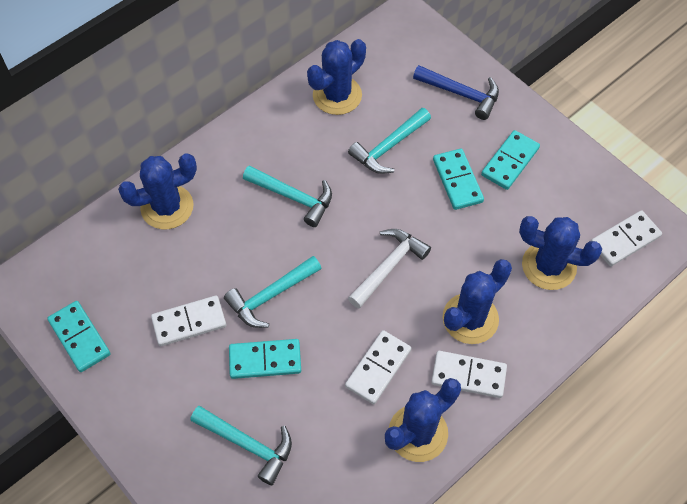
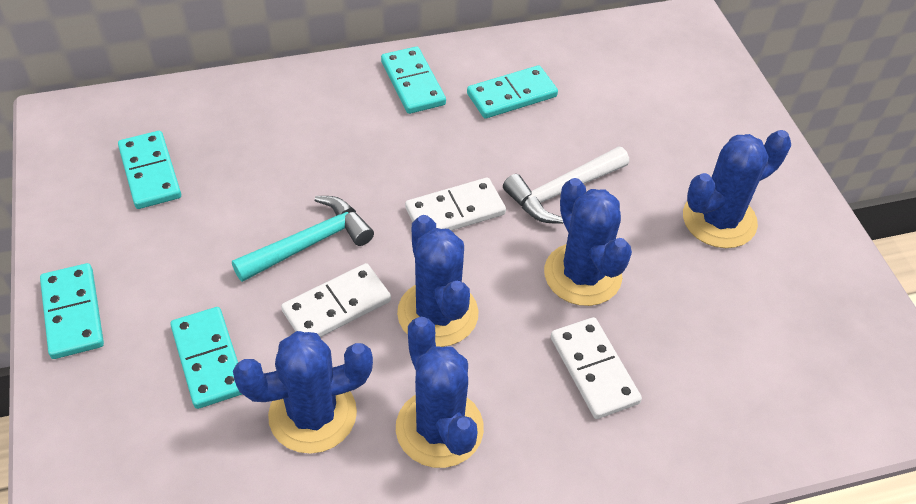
blue hammer: [413,65,499,120] = 1 -> none = 0
turquoise domino: [47,301,111,372] [229,339,301,379] [433,149,484,210] [481,130,540,190] = 4 -> [40,263,104,359] [118,131,181,209] [170,307,242,409] [381,46,446,114] [467,65,558,119] = 5
turquoise hammer: [190,406,292,485] [224,256,322,328] [243,165,332,227] [348,108,431,174] = 4 -> [232,196,374,282] = 1
white domino: [151,295,226,346] [345,330,411,404] [431,351,507,398] [591,210,662,266] = 4 -> [281,263,391,337] [405,177,506,231] [551,317,642,419] = 3

